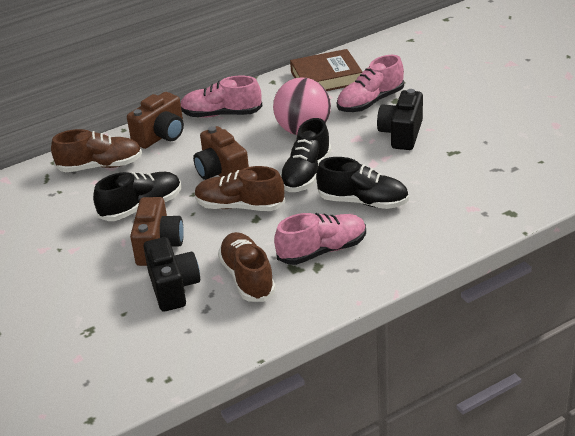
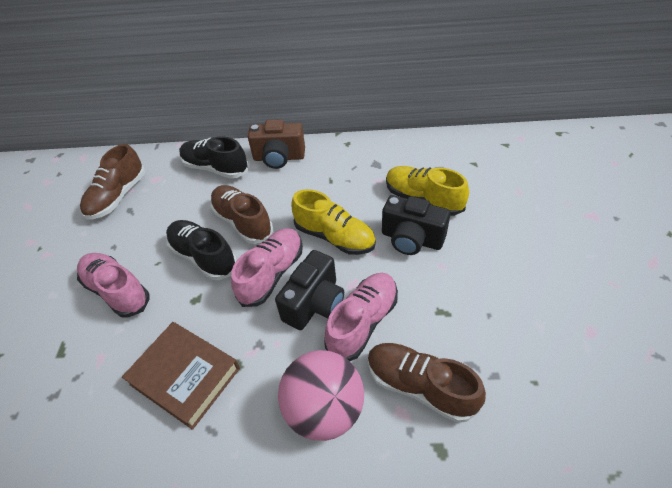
black shoe: [93,172,181,221] [280,118,331,192] [316,157,409,209] = 3 -> [166,220,237,280] [179,136,248,179] = 2
brown camera: [127,92,184,149] [130,197,184,266] [193,126,249,180] = 3 -> [248,119,305,169] = 1
yellow shoe: none = 0 -> [291,189,376,255] [386,166,469,216] = 2

